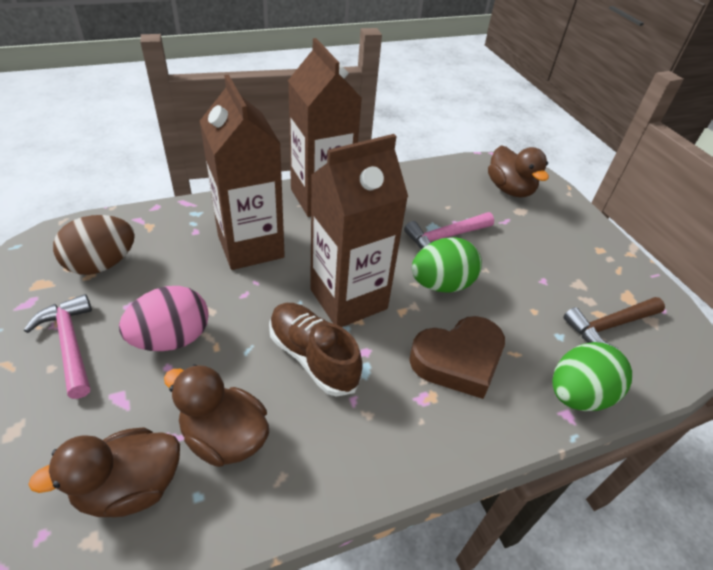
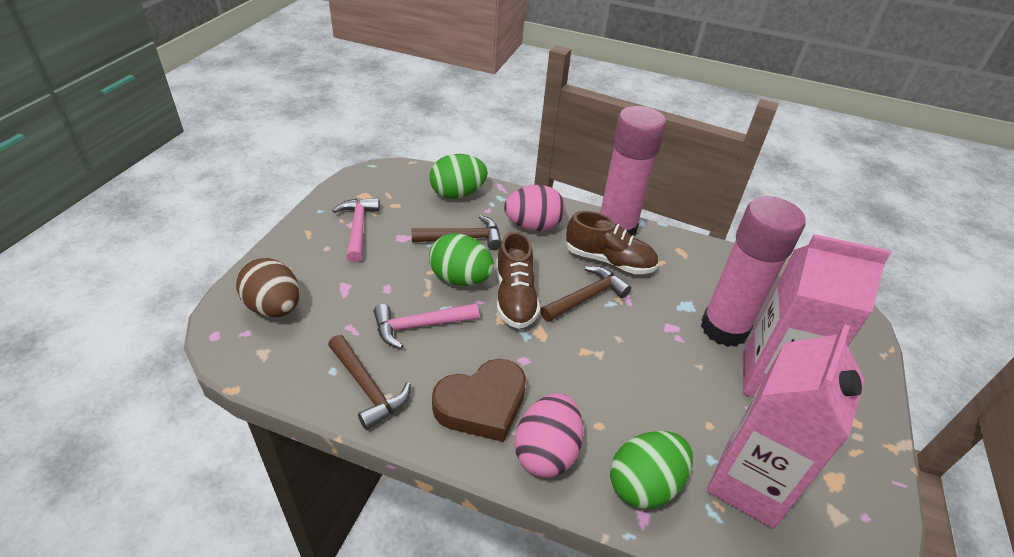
brown carton: [200,75,285,270] [288,38,362,217] [310,134,408,327] = 3 -> none = 0
brown duck: [28,427,180,518] [164,364,269,467] [488,145,549,197] = 3 -> none = 0
brown hammer: [563,297,665,349] = 1 -> [328,335,411,430] [411,215,502,250] [540,266,631,322] = 3
brown shoe: [269,303,363,397] = 1 -> [496,231,540,329] [565,211,658,274] = 2
green egg: [412,237,482,293] [552,342,632,411] = 2 -> [429,154,488,199] [429,233,494,286] [610,431,693,509] = 3
pink carton: none = 0 -> [707,324,865,529] [743,234,891,397] = 2
pink egg: [119,286,209,351] = 1 -> [504,185,565,231] [515,393,583,478] = 2
pink glue stick: none = 0 -> [599,106,666,236] [701,196,806,347] = 2

